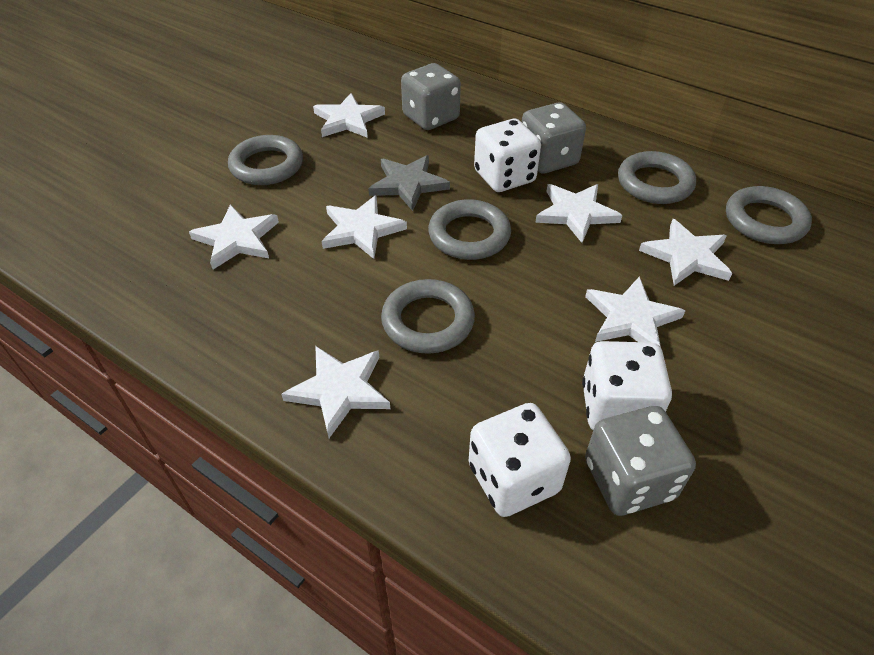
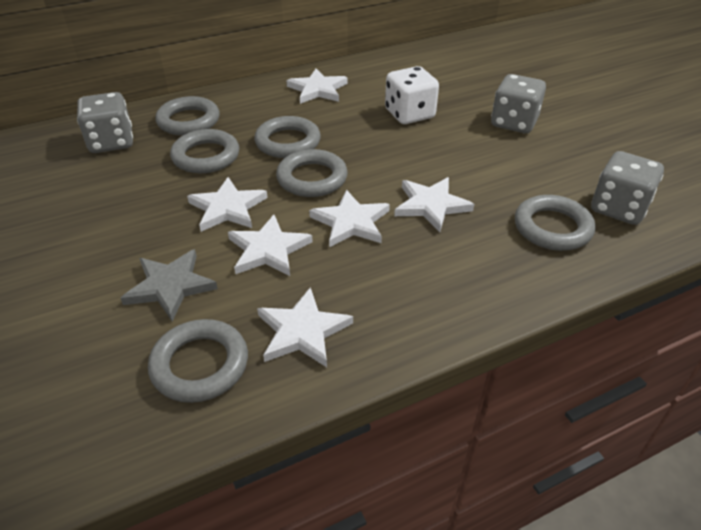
grey ring: [228,135,303,185] [381,279,475,354] [428,199,511,260] [618,151,696,204] [726,186,812,244] = 5 -> [148,319,248,403] [155,96,220,135] [170,129,239,173] [254,116,321,158] [276,149,348,197] [515,195,596,251] = 6
white dice: [469,403,571,517] [474,119,541,192] [582,341,672,430] = 3 -> [385,66,439,124] = 1
white star: [189,204,279,269] [281,346,390,438] [313,93,385,138] [322,195,407,259] [535,184,623,243] [585,277,685,347] [639,219,732,286] = 7 -> [187,177,268,232] [228,215,313,276] [257,287,353,367] [286,69,348,104] [309,190,390,248] [394,177,474,232] = 6

